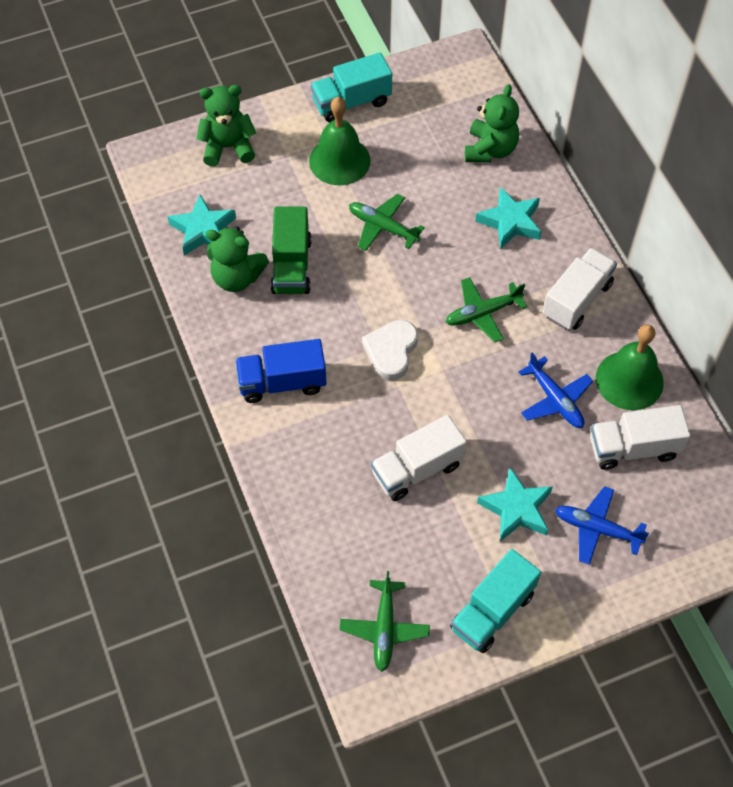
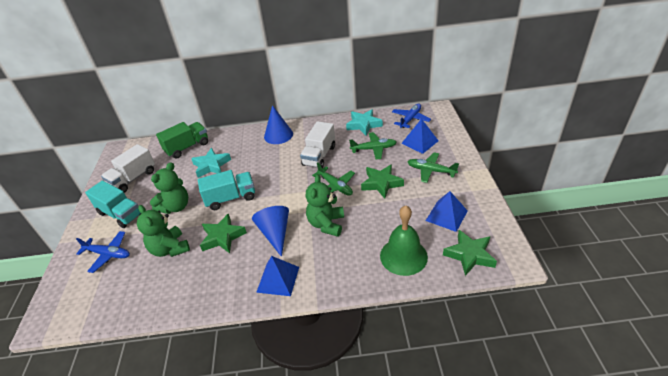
blue cone: none = 0 -> [252,206,289,257] [264,105,293,144] = 2
blue pyramid: none = 0 -> [256,256,299,296] [401,118,438,154] [426,191,468,232] = 3
blue truck: [235,339,326,403] = 1 -> none = 0
green bell: [309,97,371,185] [596,325,664,410] = 2 -> [380,205,428,276] = 1
green star: none = 0 -> [200,213,247,253] [361,164,404,199] [443,230,497,276] = 3
turquoise star: [167,194,236,256] [475,187,541,250] [477,468,553,542] = 3 -> [191,148,231,178] [346,109,383,135] = 2
white heart: [362,320,418,381] = 1 -> none = 0
white truck: [371,415,467,501] [543,248,617,330] [590,405,691,470] = 3 -> [101,144,155,193] [300,121,335,168] = 2

